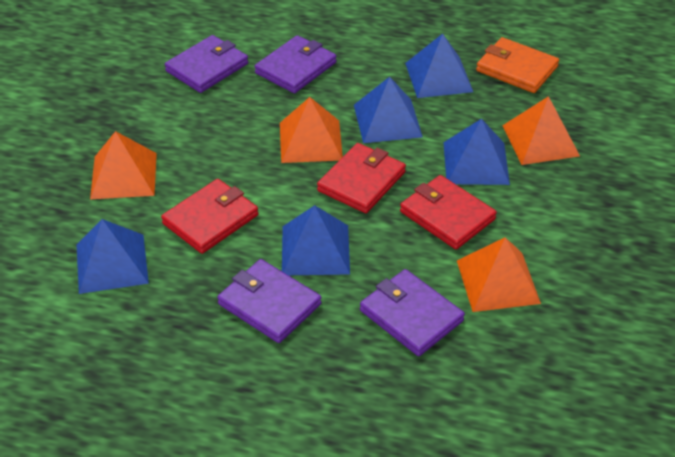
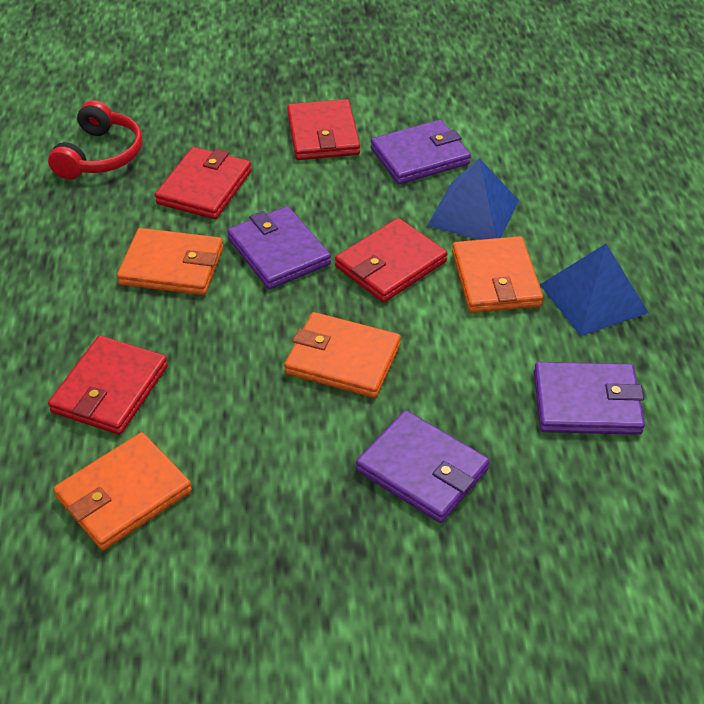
blue pyramid: [76,219,149,294] [282,205,350,275] [354,77,423,143] [405,34,473,98] [443,119,510,185] = 5 -> [427,158,519,240] [540,244,649,336] = 2
orange pyramid: [90,131,157,199] [280,97,343,163] [457,237,541,312] [502,96,580,165] = 4 -> none = 0
orange wallet: [476,37,559,93] = 1 -> [53,432,192,550] [117,228,223,295] [284,312,401,398] [452,236,543,313] = 4
red headphones: none = 0 -> [48,100,142,179] = 1
red wallet: [161,179,258,254] [317,143,406,213] [400,175,497,249] = 3 -> [48,336,168,435] [155,147,252,219] [287,99,360,160] [335,218,447,302] = 4

